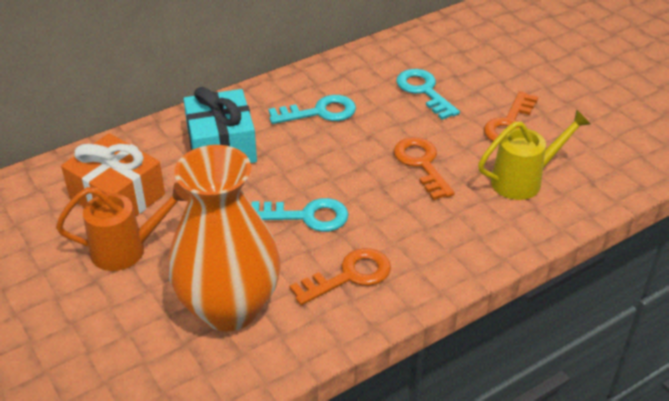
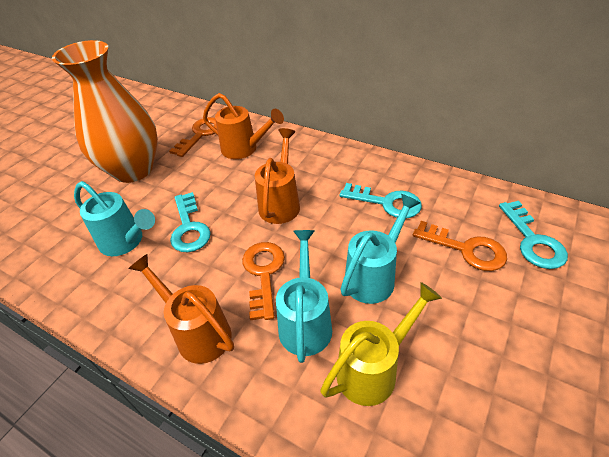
orange gift: [61,133,165,216] = 1 -> none = 0
orange watering can: [56,182,190,271] = 1 -> [128,254,234,364] [203,93,284,159] [255,128,300,224] = 3
turquoise gift: [183,87,257,163] = 1 -> none = 0
turquoise watering can: none = 0 -> [74,181,155,256] [276,230,332,363] [340,194,420,304] = 3

